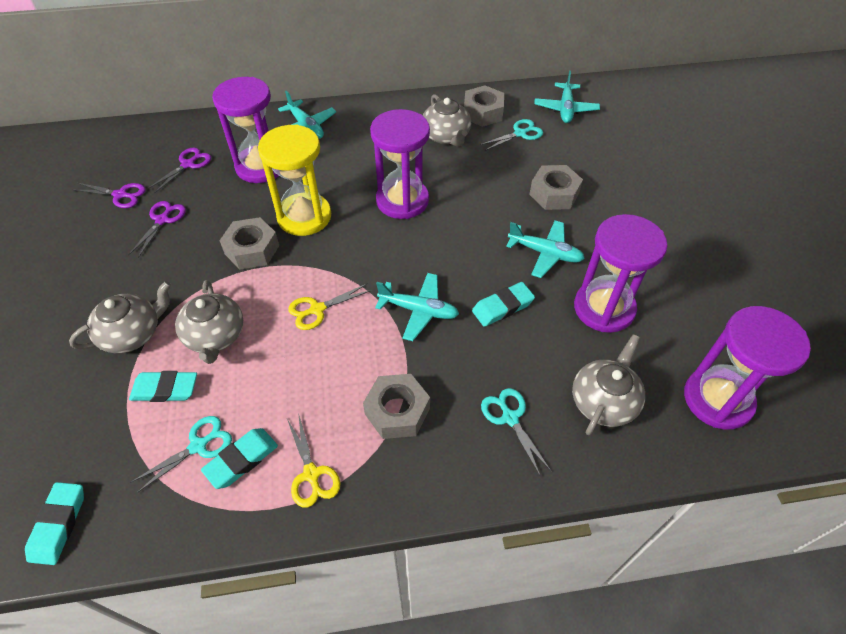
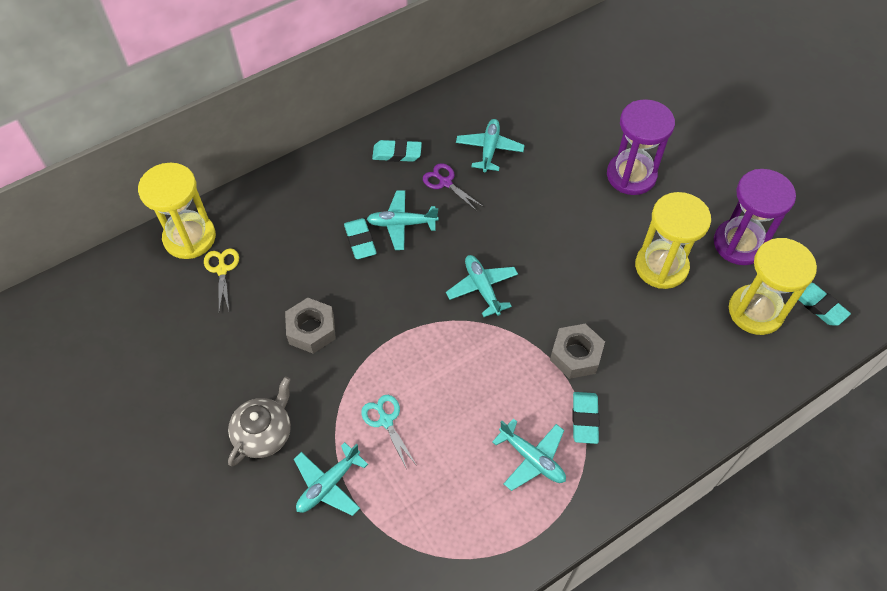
grey nut: [219,217,279,270] [363,374,430,439] [464,85,504,127] [529,165,583,210] = 4 -> [285,298,336,353] [550,324,605,379] = 2
grey teapot: [69,281,171,353] [175,280,243,364] [423,94,471,147] [572,334,645,435] = 4 -> [228,377,291,466] = 1
purple hourglass: [212,77,279,183] [370,109,430,219] [574,214,668,333] [684,306,811,429] = 4 -> [607,99,675,195] [714,169,796,265] = 2
purple scissors: [74,183,146,208] [128,201,186,258] [147,147,211,193] = 3 -> [423,163,484,212] = 1
turquoise plane: [278,90,336,139] [375,273,459,341] [506,220,585,278] [534,70,600,123] = 4 -> [294,442,368,516] [367,190,438,250] [446,255,518,317] [456,119,525,172] [492,418,566,491] = 5
turquoise scissors: [131,416,232,493] [480,119,543,151] [481,388,552,477] = 3 -> [361,395,417,470] = 1
yellow hourglass: [258,124,331,236] = 1 -> [138,163,216,259] [635,192,711,289] [729,238,817,335] = 3
yellow scissors: [287,413,340,508] [288,283,372,330] = 2 -> [204,248,239,311] = 1

